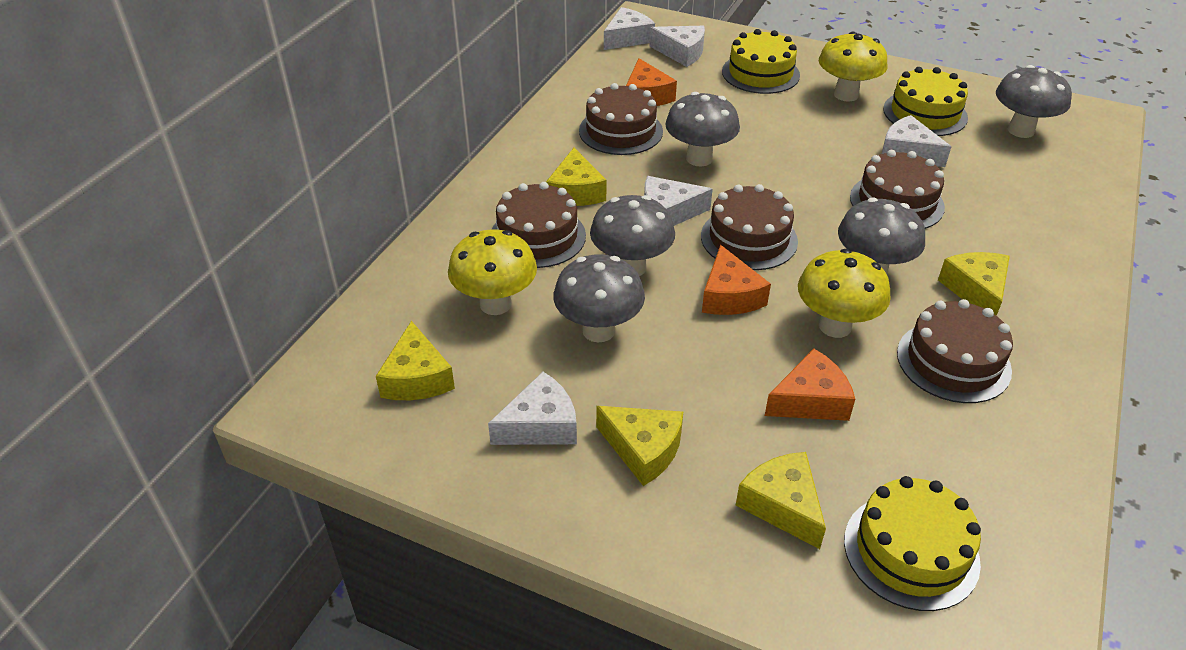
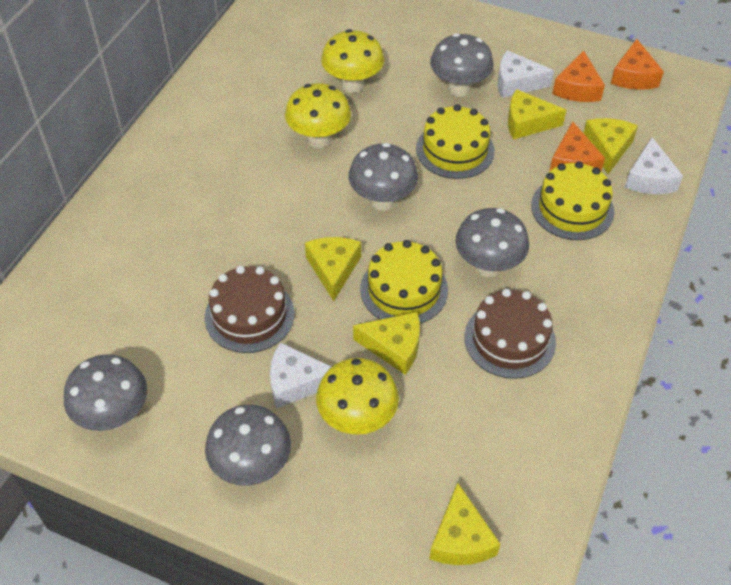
brown cake: [492,182,586,268] [579,83,663,155] [701,184,798,270] [850,150,945,229] [897,299,1013,403] = 5 -> [205,266,294,353] [464,289,556,379] = 2
white cheese: [488,372,577,445] [604,7,655,50] [644,176,713,226] [650,26,705,67] [882,115,951,167] = 5 -> [270,342,331,408] [498,50,554,98] [624,137,683,194] = 3

